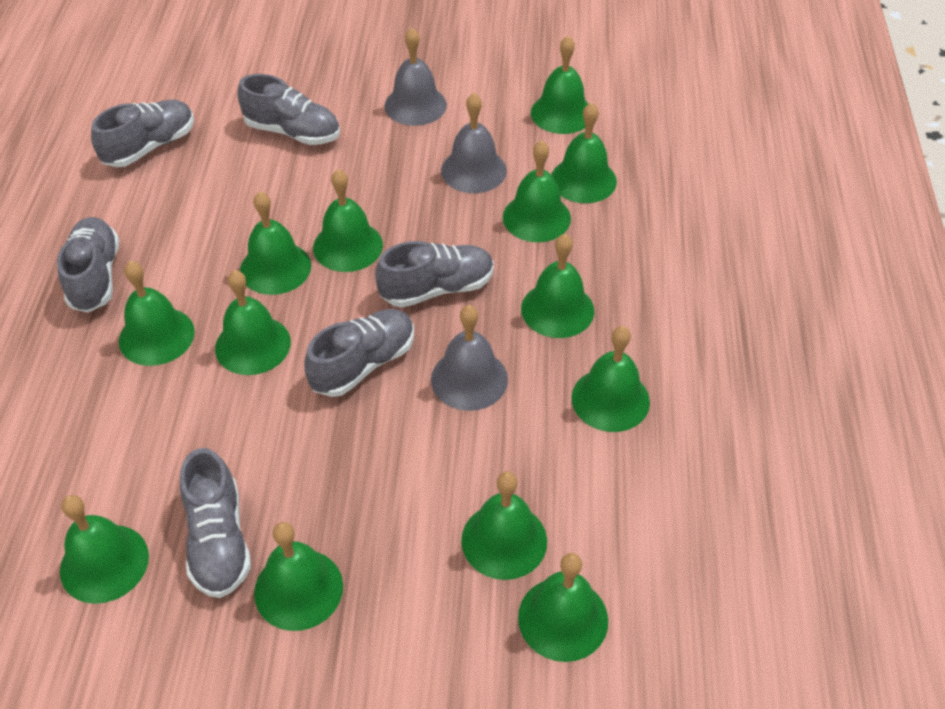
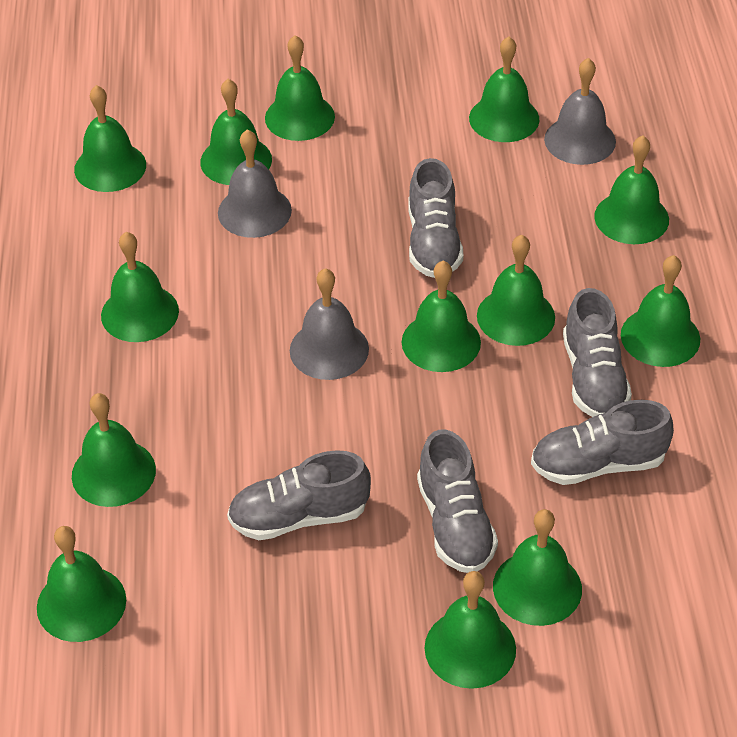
grey shoe: [57,217,119,313] [91,100,194,167] [180,448,251,598] [237,74,340,145] [304,309,414,397] [375,241,494,308] = 6 -> [227,450,371,540] [408,158,463,278] [417,430,498,573] [531,400,674,485] [563,288,632,417] = 5

